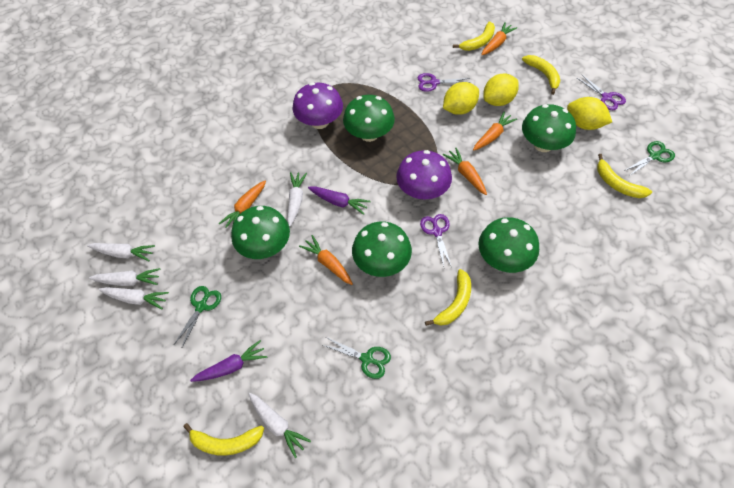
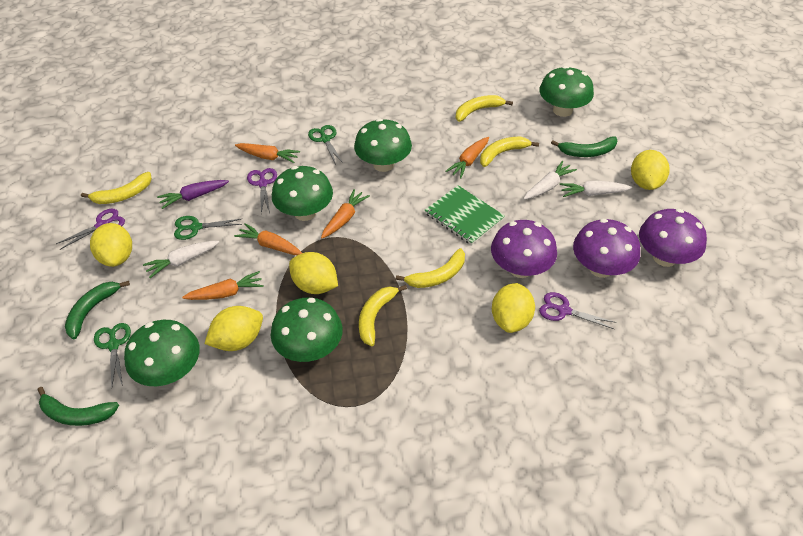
green banana: none = 0 -> [38,387,119,426] [65,281,130,339] [551,136,617,157] = 3
green notebook: none = 0 -> [425,185,505,245] = 1
purple carrot: [190,340,267,382] [308,186,370,215] = 2 -> [157,180,229,209] = 1
purple mushroom: [293,82,343,129] [396,150,452,199] = 2 -> [491,220,557,278] [573,219,640,278] [639,209,707,267] = 3
white carrot: [87,243,155,261] [89,268,160,286] [98,287,169,309] [249,393,311,458] [287,172,307,227] = 5 -> [143,241,219,278] [523,161,577,200] [560,180,632,197] = 3
yellow lemon: [443,82,479,115] [483,73,519,106] [567,97,612,130] = 3 -> [90,223,132,267] [204,306,263,351] [289,252,338,294] [492,283,535,333] [631,150,670,190] = 5

